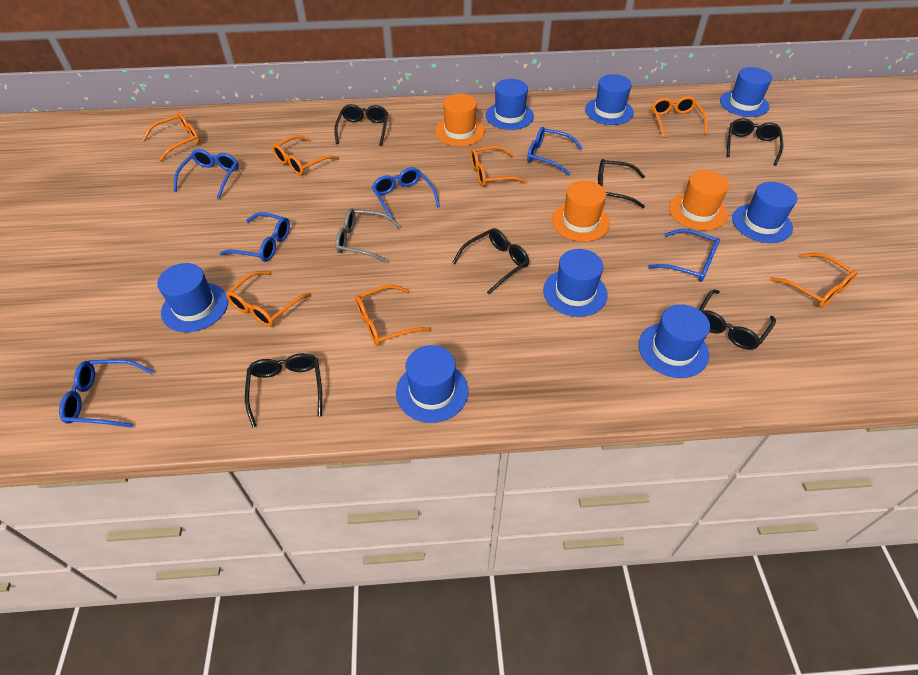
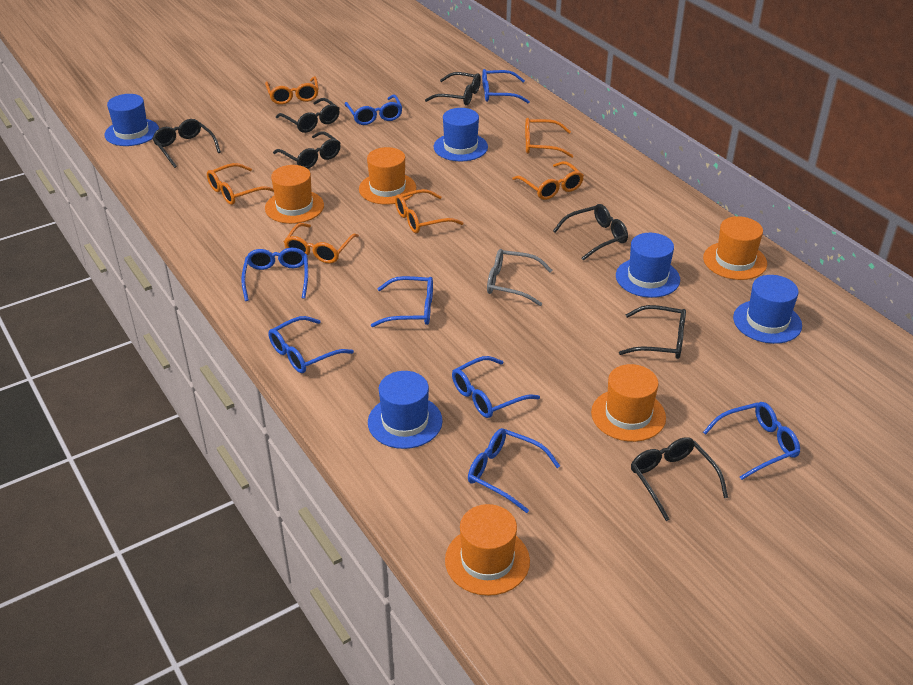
black glasses: [245,353,322,428] [334,104,388,146] [452,228,529,294] [598,159,645,208] [699,290,776,350] [726,118,783,166] = 6 -> [152,119,221,168] [273,131,340,169] [276,98,340,133] [425,72,481,105] [553,204,628,261] [619,305,686,359] [631,437,728,521] = 7
blue glasses: [59,359,154,428] [174,149,239,199] [220,212,290,262] [372,167,440,220] [527,127,583,176] [648,229,720,282] = 6 -> [241,248,308,301] [268,316,354,373] [345,95,403,125] [371,276,433,327] [452,356,540,418] [468,428,560,513] [482,69,530,103] [703,402,800,480] = 8
blue hat: [157,263,228,332] [396,345,468,423] [486,79,534,130] [543,249,608,317] [585,74,634,125] [639,304,710,378] [720,67,772,117] [732,182,797,243] = 8 -> [104,94,159,146] [368,371,443,449] [434,108,488,161] [616,233,680,298] [733,275,802,344] = 5
orange glasses: [143,112,200,162] [226,271,311,327] [272,135,339,176] [355,285,431,346] [470,146,527,187] [651,96,708,138] [770,253,858,308] = 7 -> [207,163,274,205] [265,76,319,104] [284,223,359,264] [395,189,464,233] [512,161,584,200] [525,118,573,158] = 6
orange hat: [435,94,485,146] [552,180,610,242] [669,170,729,231] = 3 -> [265,165,324,224] [359,147,416,205] [445,504,530,596] [591,364,666,442] [703,216,767,280] = 5

